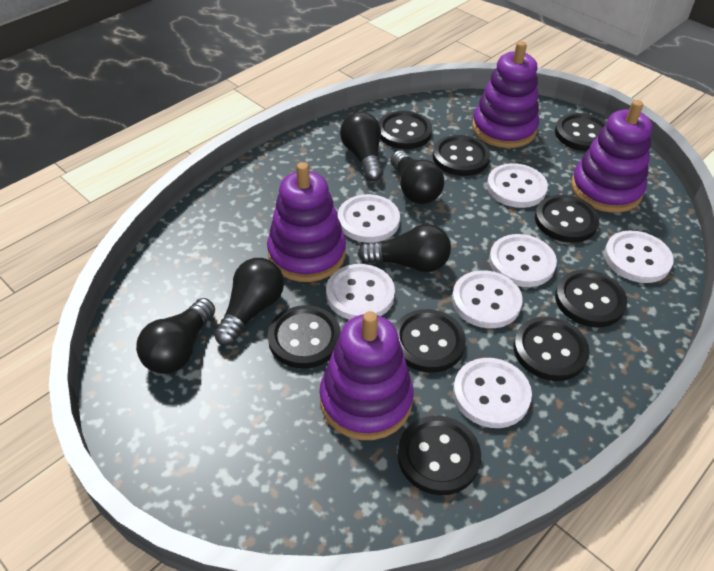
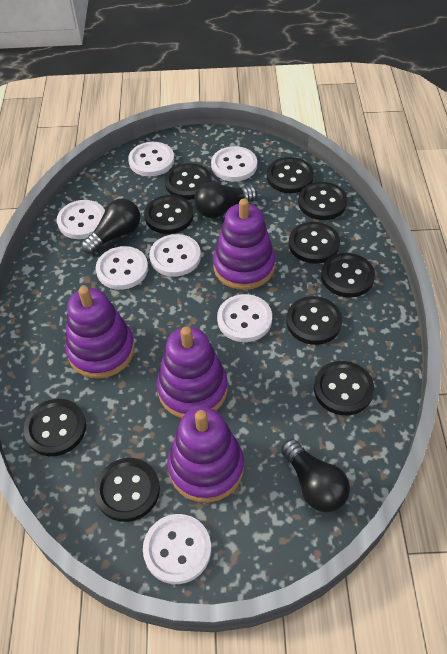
black button: [268,305,341,369] [379,111,432,149] [395,309,466,373] [398,416,481,495] [433,135,490,176] [513,317,590,381] [535,195,599,243] [555,113,607,151] [555,270,627,327] = 9 -> [24,399,86,456] [94,458,160,522] [144,195,193,234] [165,163,212,200] [267,157,314,193] [286,296,342,345] [289,222,340,264] [298,182,347,220] [314,361,374,415] [321,253,375,297] = 10
black light bulb: [136,298,215,374] [214,258,284,346] [340,112,383,181] [358,224,451,272] [391,151,445,204] = 5 -> [81,198,140,254] [194,182,257,218] [281,439,350,512] = 3

